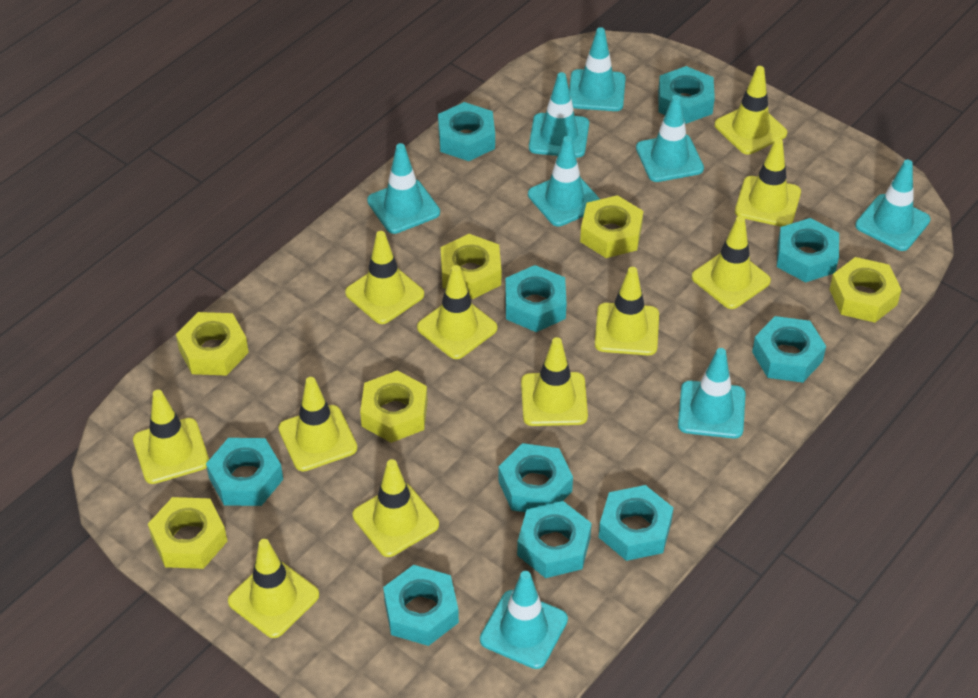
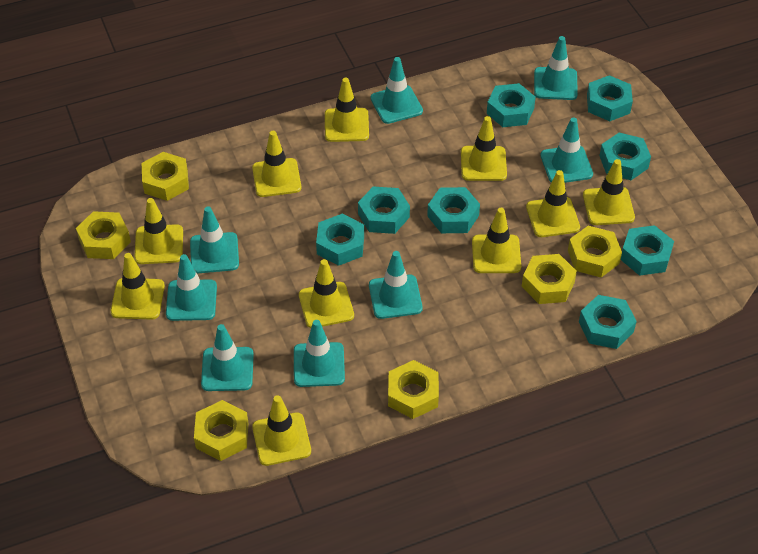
turquoise nut: [206,438,283,506] [383,565,459,646] [438,102,495,161] [498,443,573,512] [505,265,567,332] [517,501,592,578] [599,485,673,561] [658,66,715,124] [752,316,826,383] [777,218,839,282] = 10 -> [316,214,364,266] [358,187,410,234] [427,187,480,233] [487,83,536,127] [579,295,637,349] [587,75,633,121] [599,133,651,180] [621,225,674,276] = 8
yellow traffic cone: [133,390,209,484] [228,539,319,638] [278,377,357,471] [345,231,424,324] [353,459,439,557] [417,265,498,359] [521,337,588,426] [595,267,659,355] [692,216,771,309] [714,66,787,154] [735,139,801,227] = 11 -> [111,253,165,320] [134,198,183,264] [252,131,301,197] [252,395,311,466] [299,259,354,328] [325,78,369,142] [461,116,507,181] [472,208,521,273] [526,170,580,237] [583,159,635,225] = 10

